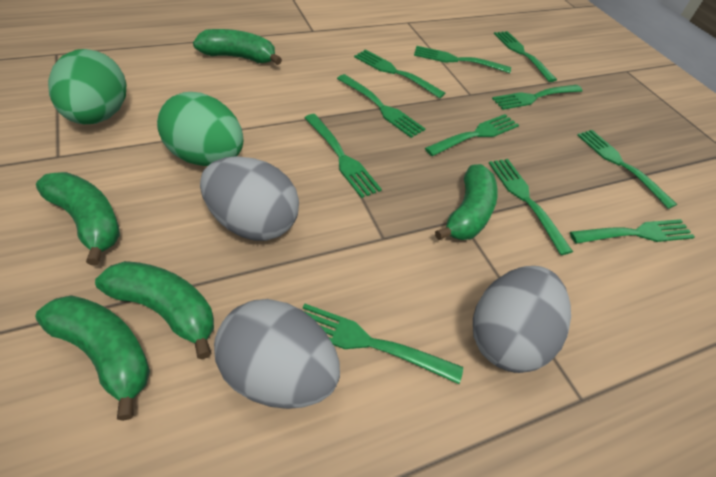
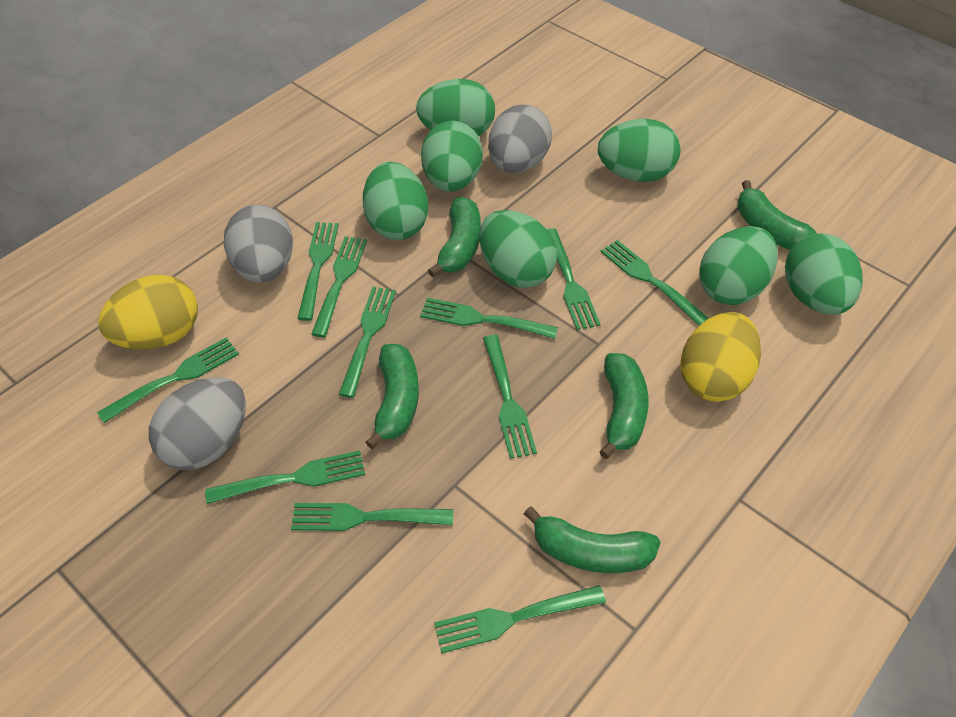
green egg: [48,49,126,124] [157,92,243,166] = 2 -> [363,162,428,240] [416,79,495,136] [421,120,483,192] [479,210,557,288] [598,119,680,182] [699,226,778,305] [785,234,862,314] = 7
yellow egg: none = 0 -> [98,275,198,349] [680,312,761,402] = 2

